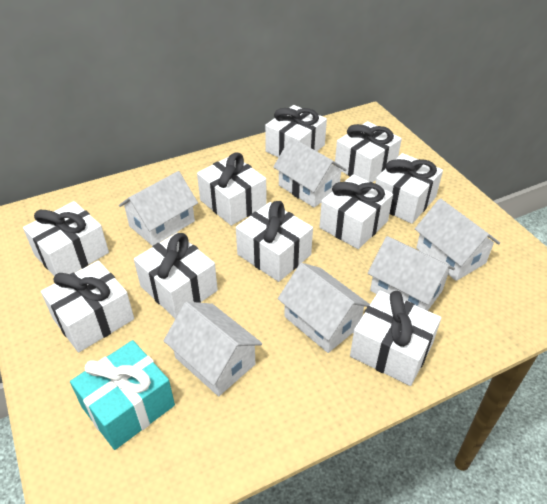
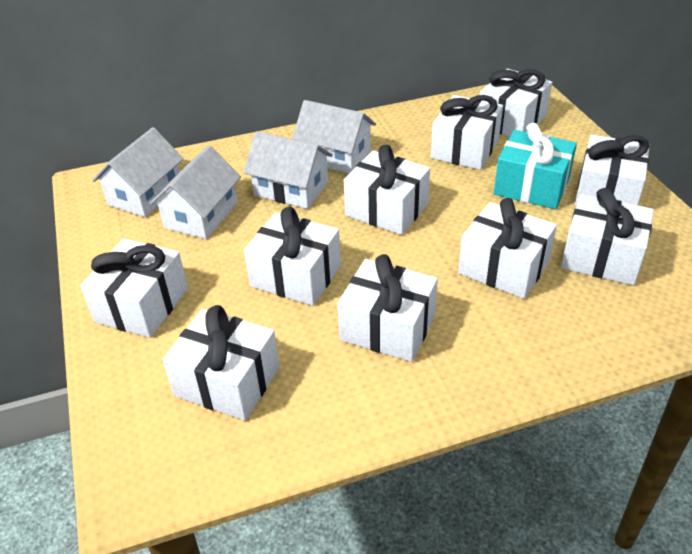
white house: [119,171,198,246] [164,302,262,396] [273,137,347,208] [278,263,370,353] [368,236,455,311] [415,198,500,281] = 6 -> [92,127,184,217] [150,145,241,239] [244,131,333,209] [292,100,376,173] = 4

